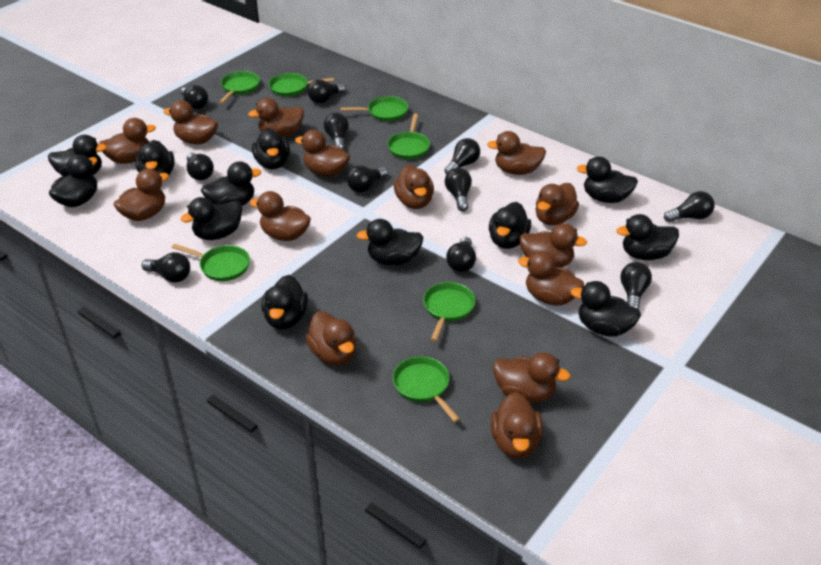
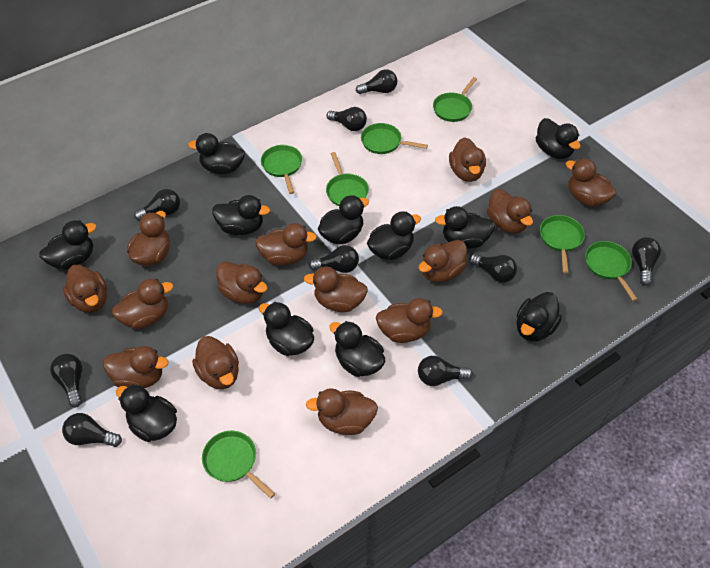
black duck: [48,135,107,176] [49,154,98,207] [135,140,175,175] [180,197,242,240] [201,161,262,206] [252,128,290,169] [262,275,308,330] [356,219,423,266] [489,202,531,249] [571,281,641,337] [576,156,638,203] [616,214,679,260] = 12 -> [39,220,96,270] [116,384,177,442] [188,133,245,174] [212,195,270,235] [259,302,314,356] [318,195,369,244] [329,321,385,377] [367,211,421,260] [435,206,495,248] [516,292,562,341] [536,118,581,159] = 11
black light bulb: [142,252,190,283] [180,85,208,109] [187,153,214,180] [307,79,346,104] [324,112,349,150] [347,165,387,193] [444,138,480,175] [445,168,472,211] [446,237,476,272] [620,262,652,310] [664,191,715,222] = 11 -> [50,354,82,407] [62,413,122,447] [134,189,180,221] [309,245,359,273] [326,107,367,131] [356,69,397,94] [418,356,472,386] [469,254,517,283] [632,237,661,286] = 9

